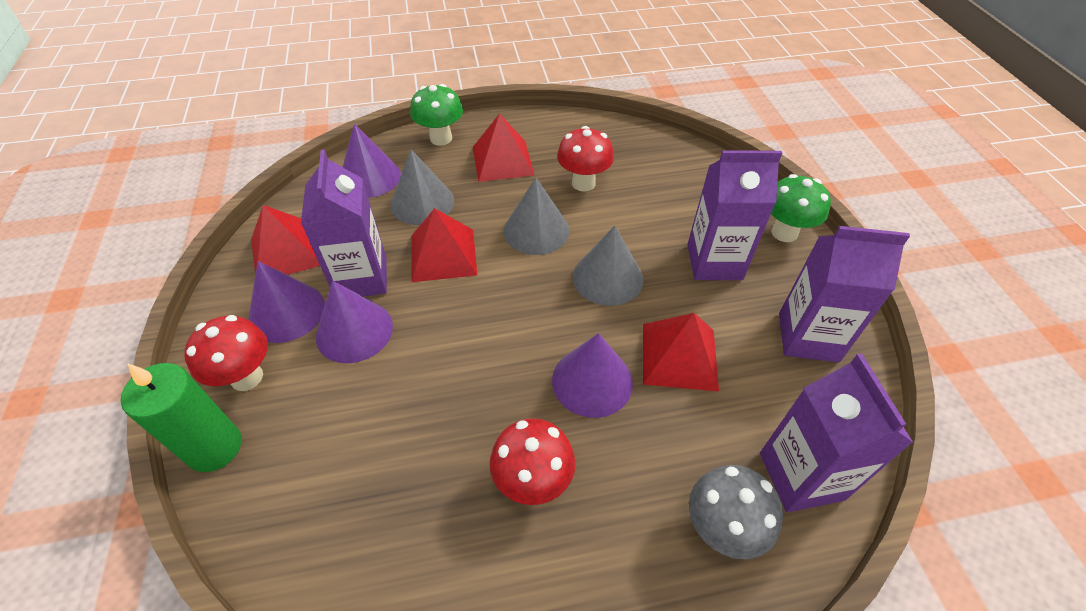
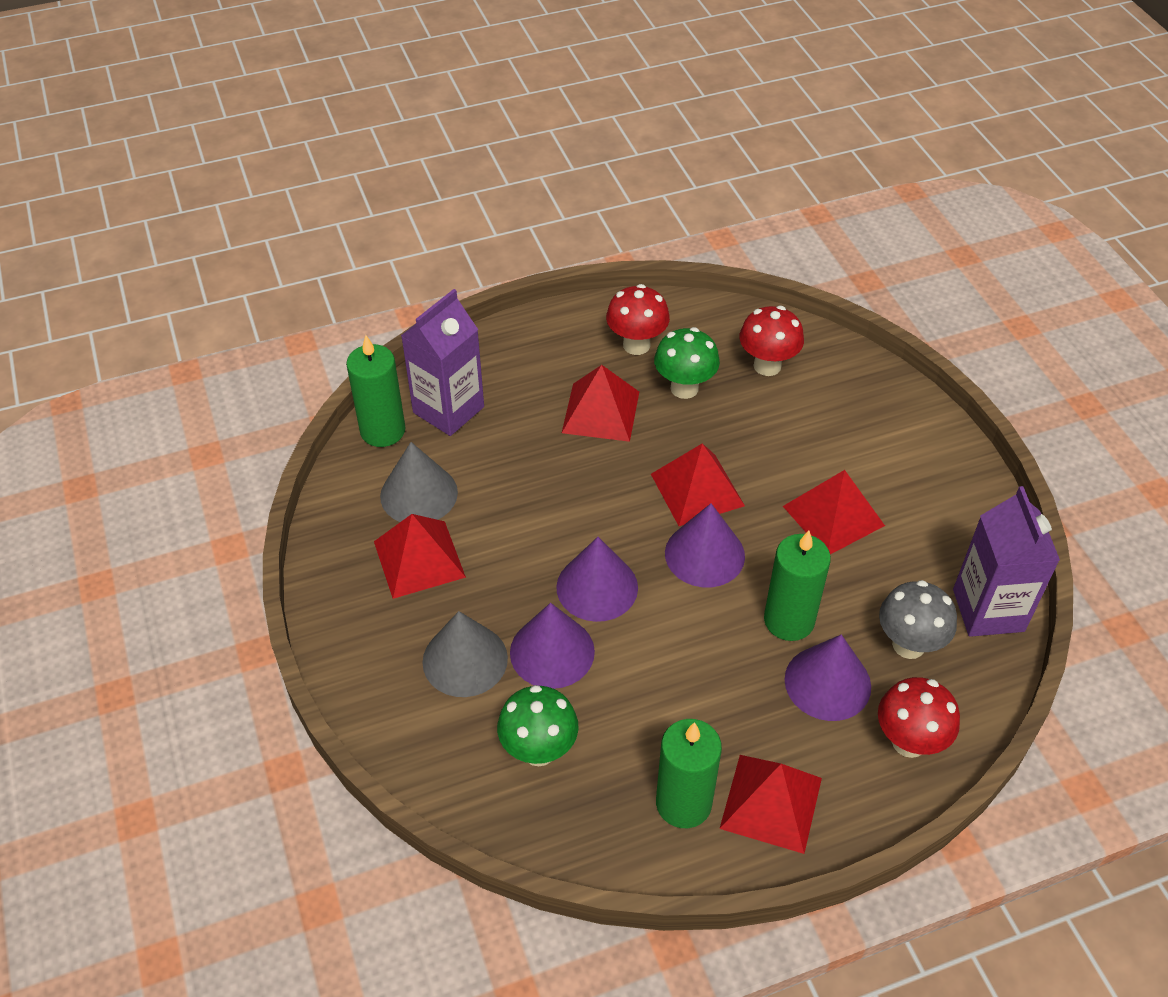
green candle: [120,363,242,472] = 1 -> [346,335,406,447] [656,719,722,828] [764,530,831,641] = 3
grey cone: [391,149,454,225] [504,177,570,255] [573,226,643,306] = 3 -> [380,442,458,522] [422,611,508,697] = 2
purple carton: [301,150,387,297] [687,150,782,280] [760,353,913,512] [779,226,910,362] = 4 -> [401,289,484,436] [953,486,1060,637] = 2
red pyramid: [251,205,320,275] [411,208,477,282] [473,113,534,182] [643,313,719,391] = 4 -> [374,514,466,599] [562,365,639,442] [651,443,745,526] [719,755,822,854] [783,470,885,554] = 5

